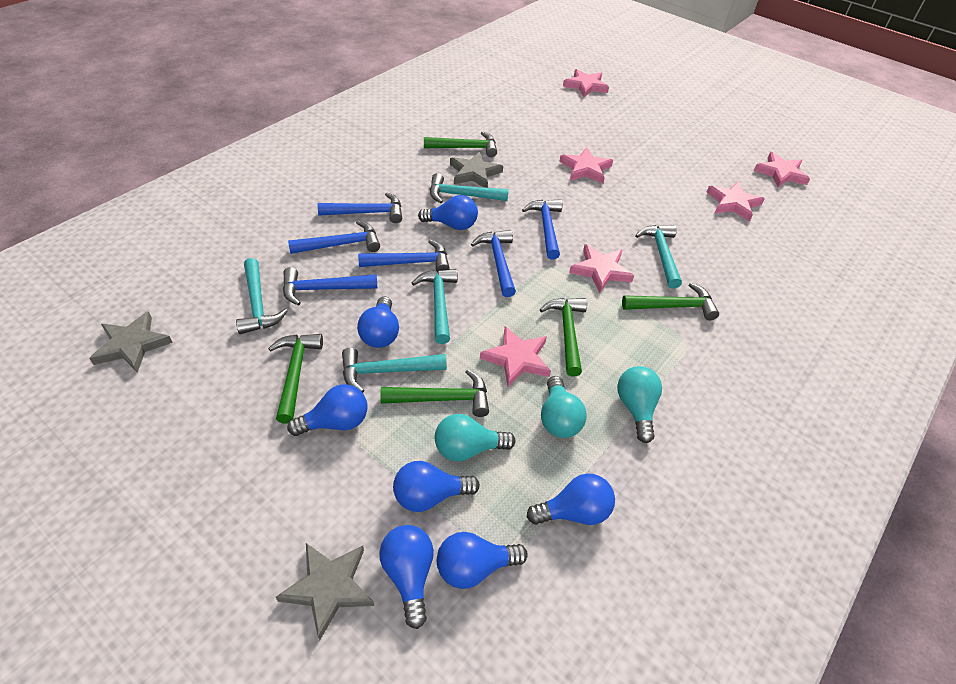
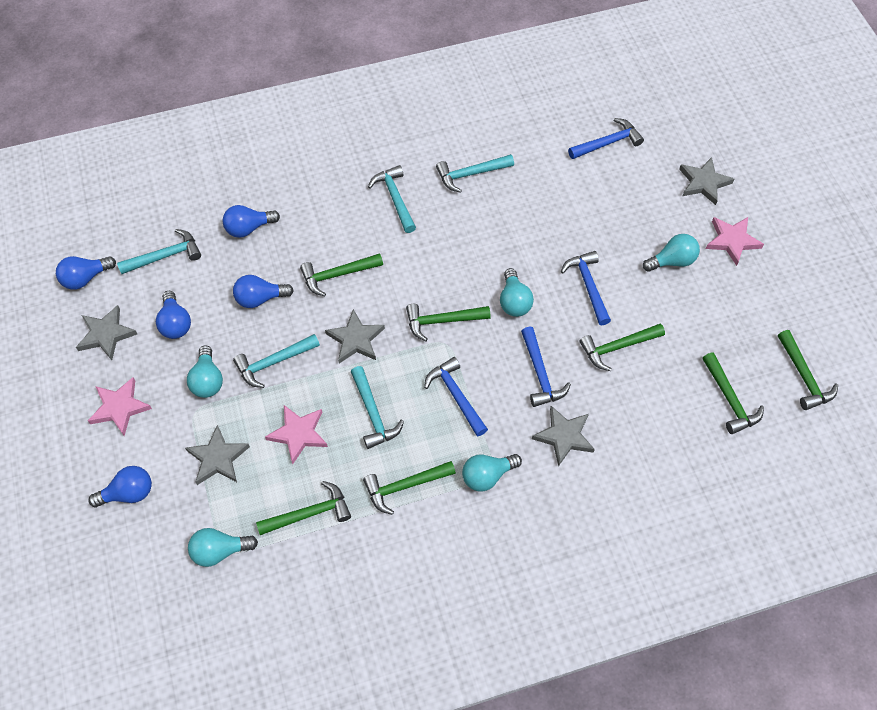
blue hammer: [283,267,377,306] [288,220,380,254] [318,192,402,223] [358,240,450,272] [471,230,516,297] [522,199,562,259] = 6 -> [424,357,488,436] [521,327,571,407] [561,251,611,325] [568,118,644,159] = 4
blue light bulb: [287,384,367,436] [357,296,399,348] [379,525,434,629] [393,461,480,512] [418,195,478,230] [437,532,528,589] [527,473,615,525] = 7 -> [56,256,116,290] [88,466,152,507] [156,291,191,339] [222,205,280,238] [233,275,294,308] = 5
green hammer: [268,334,323,424] [380,369,489,417] [424,131,497,157] [540,298,587,377] [622,283,719,320] = 5 -> [256,481,351,535] [300,253,383,296] [363,461,456,515] [406,304,491,342] [580,323,665,371] [702,352,764,434] [778,330,838,410] = 7
grey star: [89,311,173,373] [276,543,374,640] [450,151,503,188] = 3 -> [76,305,137,360] [185,425,250,485] [325,309,385,363] [532,406,595,467] [679,157,734,205] = 5
pink star: [480,326,551,387] [559,147,613,183] [563,69,609,97] [569,244,634,293] [706,182,765,221] [754,152,810,187] = 6 -> [88,377,152,436] [265,405,328,464] [706,217,764,266] = 3
turquoise light bulb: [435,414,515,461] [541,376,587,438] [617,366,662,443] = 3 -> [187,346,223,398] [188,528,258,567] [462,454,522,492] [500,268,534,317] [643,234,700,272] = 5

